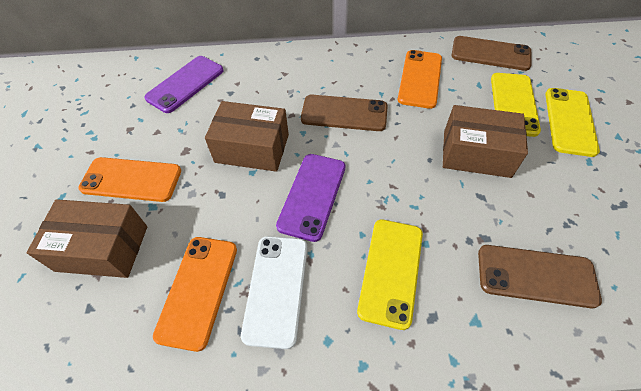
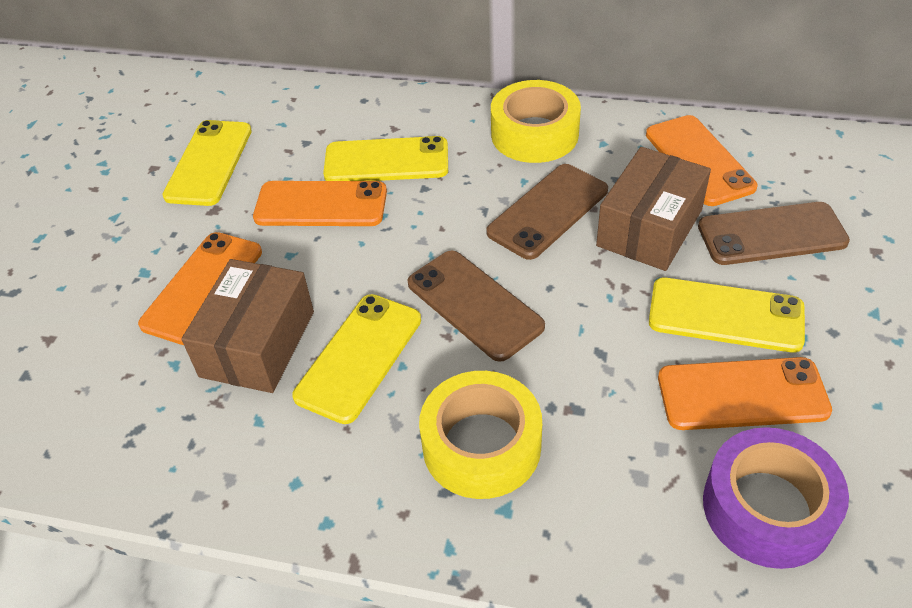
brown box: [27,199,147,278] [205,101,289,172] [443,105,528,178] = 3 -> [181,259,314,393] [596,147,711,271] = 2
orange phone: [78,157,181,202] [153,237,237,352] [398,50,442,109] = 3 -> [138,232,262,345] [253,181,387,226] [646,115,757,206] [658,357,832,430] = 4
purple phone: [144,56,224,113] [276,154,346,242] = 2 -> none = 0
purple tape: none = 0 -> [703,427,849,569] = 1
white phone: [241,236,307,349] = 1 -> none = 0
yellow phone: [357,219,423,330] [491,73,541,137] [545,88,600,157] = 3 -> [162,120,252,206] [292,294,421,424] [323,136,448,181] [649,278,805,353] = 4
yellow tape: none = 0 -> [419,371,542,499] [491,80,581,163] = 2

